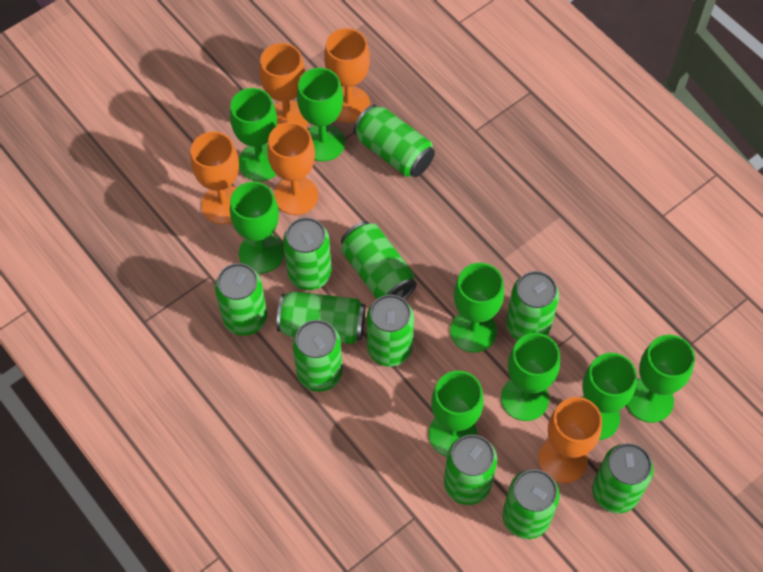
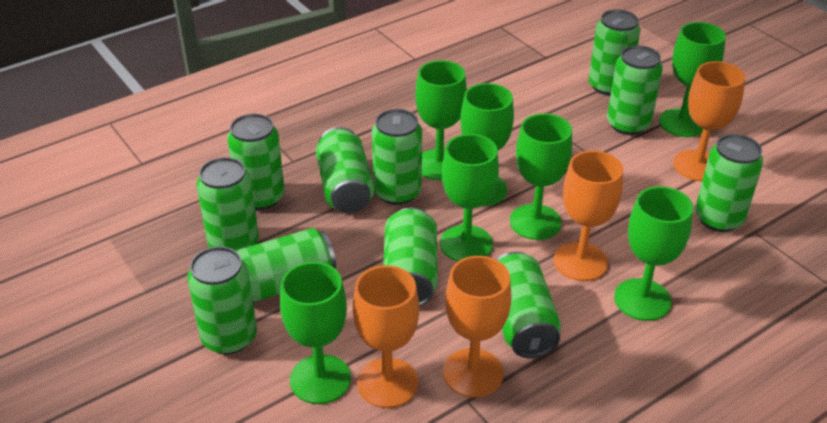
green goblet: [230,88,277,181] [230,182,284,273] [297,68,345,161] [429,371,484,457] [450,263,504,353] [501,333,560,421] [582,353,637,440] [627,335,695,423] = 8 -> [280,262,351,404] [415,60,467,180] [440,134,499,261] [460,83,514,206] [510,113,572,240] [614,186,693,321] [659,22,726,137] = 7
orange goblet: [191,131,239,224] [260,43,309,128] [267,122,318,215] [324,28,370,123] [538,397,602,483] = 5 -> [353,265,419,408] [443,256,512,397] [554,151,623,281] [673,61,746,181] = 4

